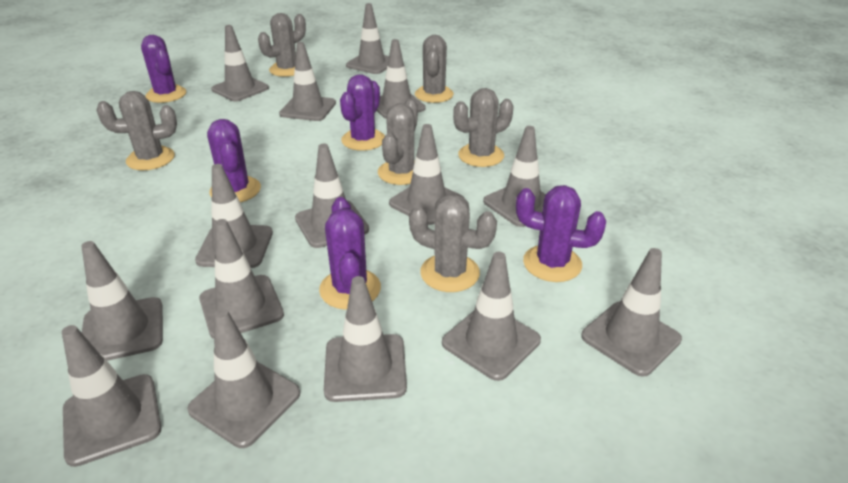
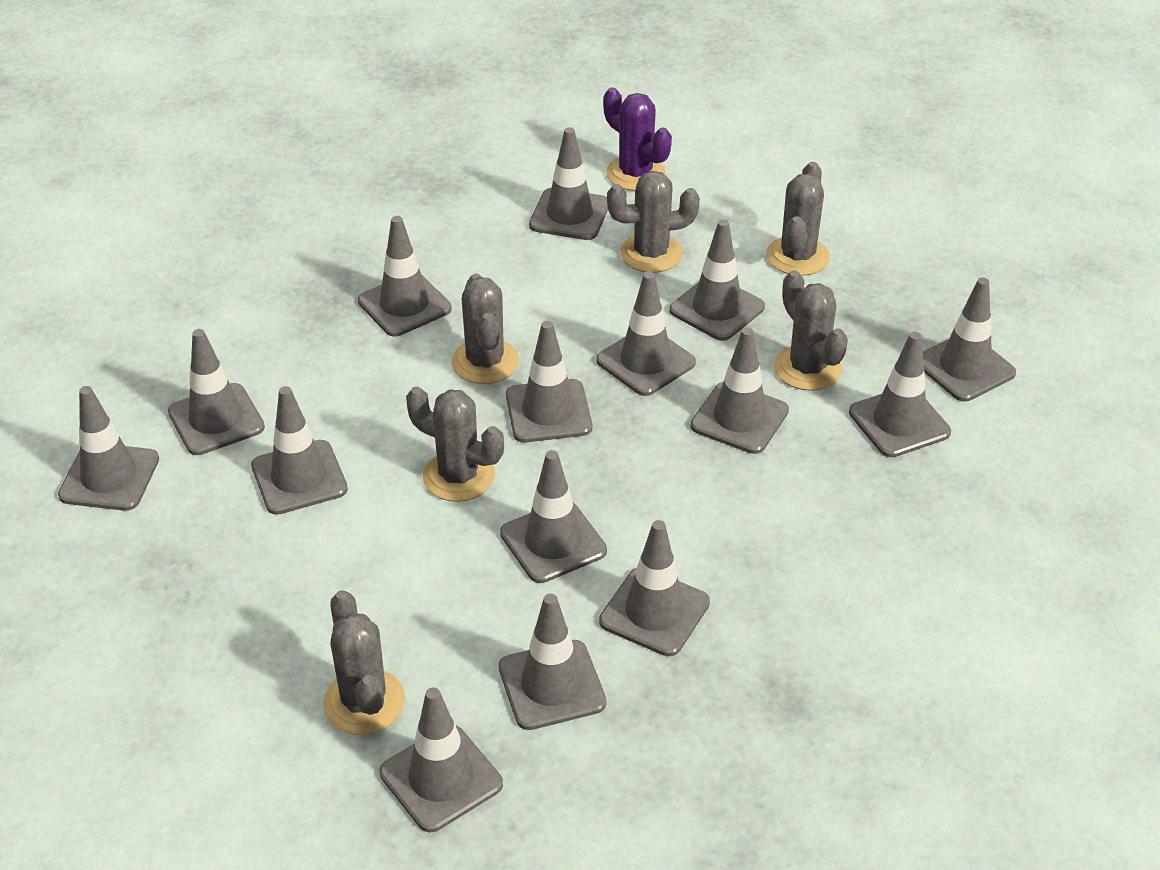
purple cactus: [141,35,186,103] [207,119,261,203] [319,197,381,310] [340,74,385,151] [516,185,606,282] = 5 -> [603,87,672,191] = 1

